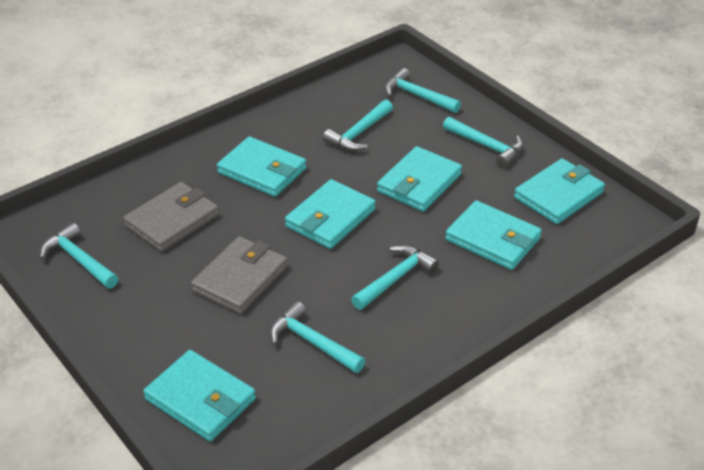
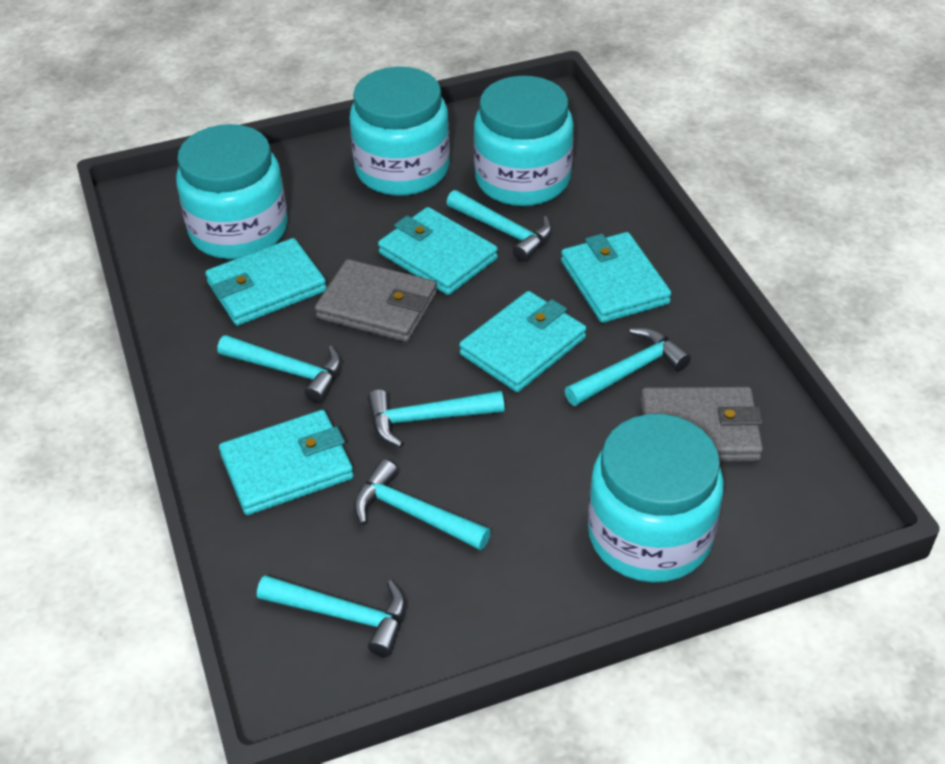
turquoise jar: none = 0 -> [176,124,288,259] [350,67,450,196] [474,76,574,206] [588,414,724,583] = 4
turquoise wallet: [143,350,256,442] [217,137,307,197] [285,179,376,249] [377,146,462,212] [445,200,542,270] [514,158,605,224] = 6 -> [205,238,327,326] [219,410,354,515] [378,207,498,295] [459,291,586,392] [561,232,672,323] = 5

